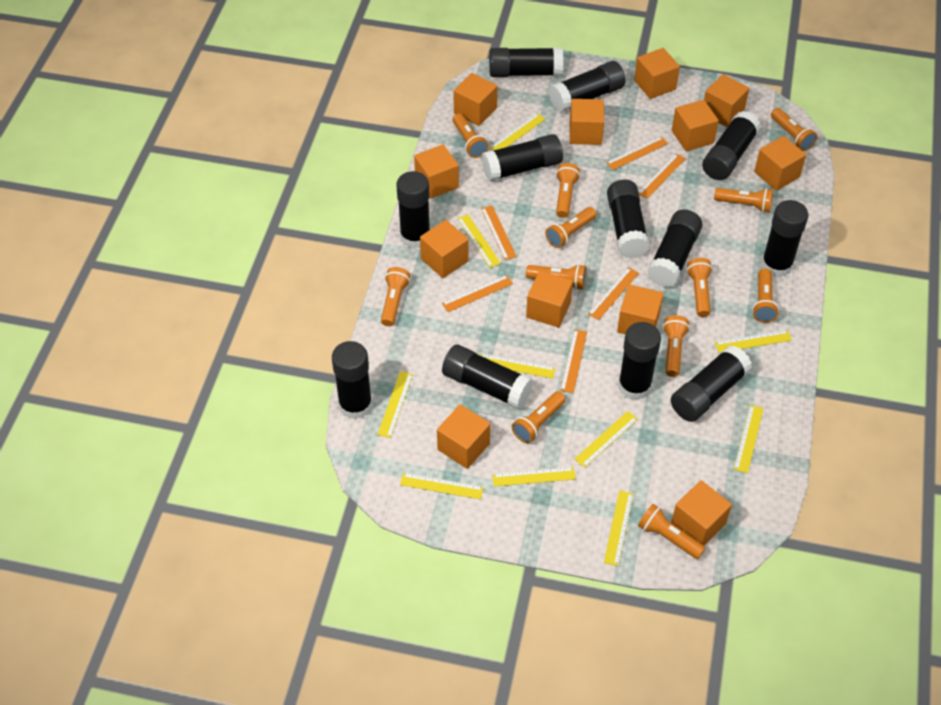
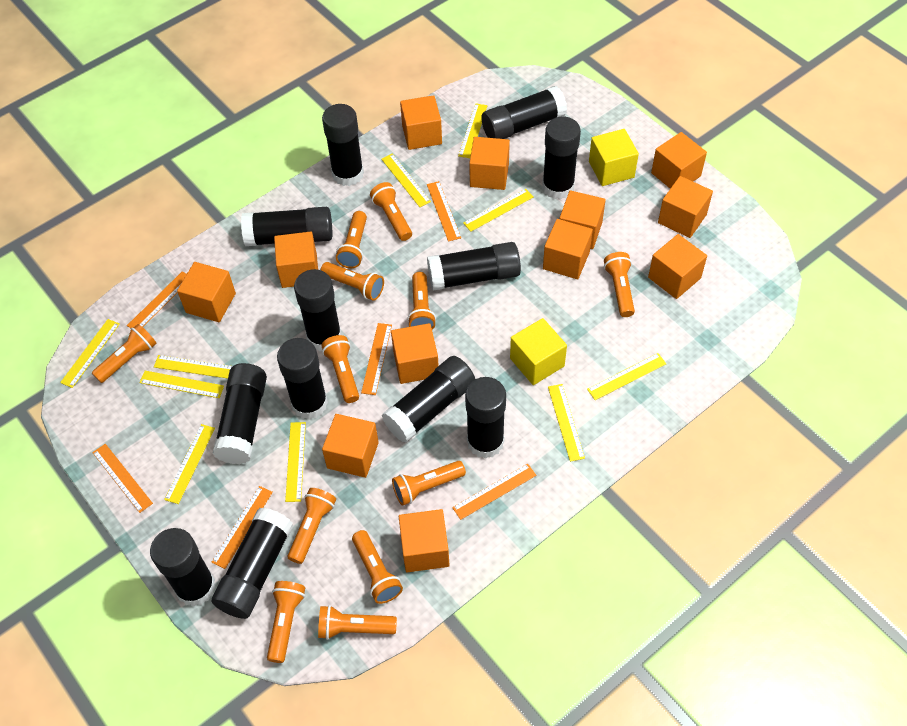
yellow cube: none = 0 -> [510,318,567,385] [589,129,639,186] = 2

